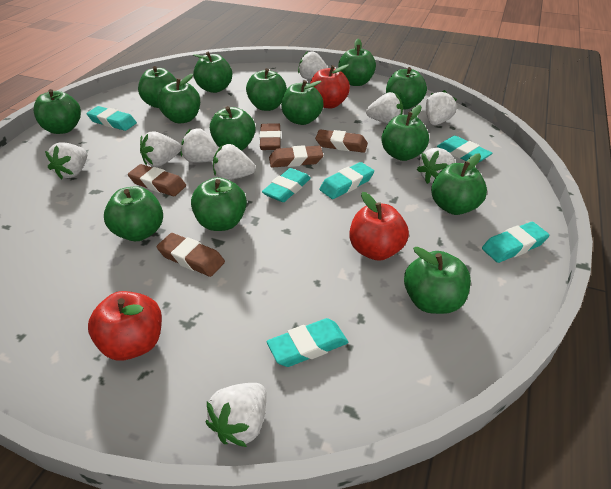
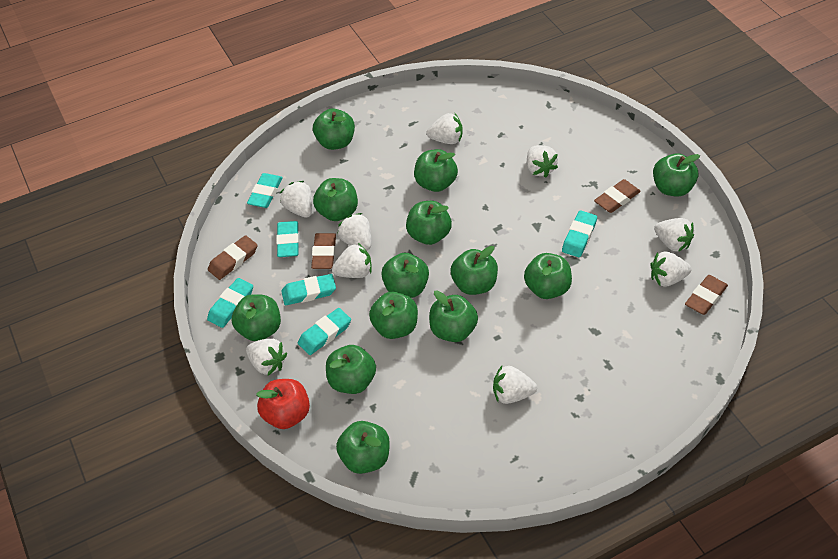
brown eraser: [128,164,186,196] [156,233,225,277] [259,123,281,150] [269,145,323,168] [315,129,368,153] = 5 -> [208,235,258,280] [311,233,336,269] [594,179,641,213] [685,275,728,315] = 4
green apple: [34,89,81,134] [104,186,163,241] [138,66,177,108] [158,74,200,123] [191,177,247,231] [193,52,232,93] [210,106,255,151] [246,68,287,111] [281,80,324,125] [338,39,376,86] [381,105,429,161] [386,67,427,109] [404,247,471,314] [431,153,487,215] = 14 -> [232,294,281,341] [313,108,355,150] [313,178,358,221] [326,345,376,394] [336,421,390,474] [369,292,418,339] [381,253,429,298] [406,201,452,245] [414,149,458,192] [429,290,478,342] [451,246,498,295] [524,253,572,299] [653,153,700,197] = 13
red apple: [88,291,162,361] [310,65,350,109] [349,192,409,261] = 3 -> [256,379,310,429] = 1

